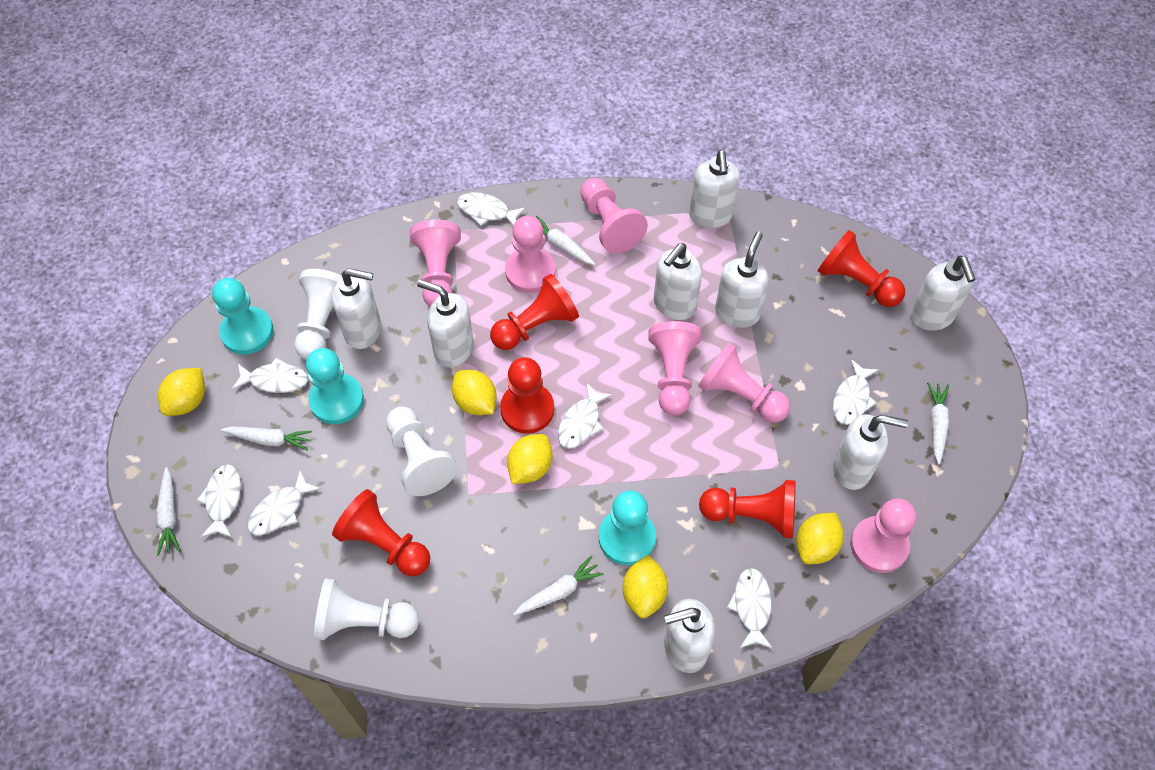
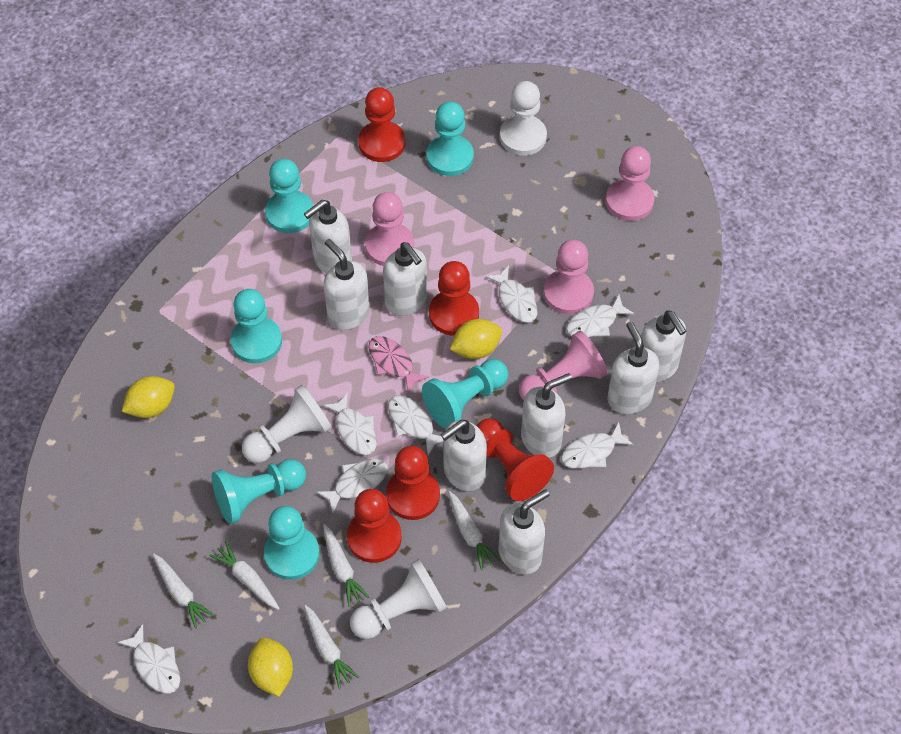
pink fish: none = 0 -> [368,336,429,393] = 1
pink pawn: [410,219,461,307] [505,216,556,293] [581,178,648,253] [648,321,702,416] [698,342,790,423] [850,498,917,573] = 6 -> [365,192,414,266] [519,331,608,401] [544,240,594,314] [606,146,654,221] = 4
turquoise pawn: [212,278,273,355] [306,348,364,424] [599,490,656,565] = 3 -> [212,459,306,524] [230,289,282,363] [264,506,320,580] [265,159,313,233] [422,359,508,429] [426,101,474,176] = 6
yellow lemon: [158,368,205,416] [452,370,497,415] [507,434,552,484] [622,555,668,618] [796,513,844,564] = 5 -> [122,376,175,418] [248,637,293,697] [450,319,502,359] = 3

